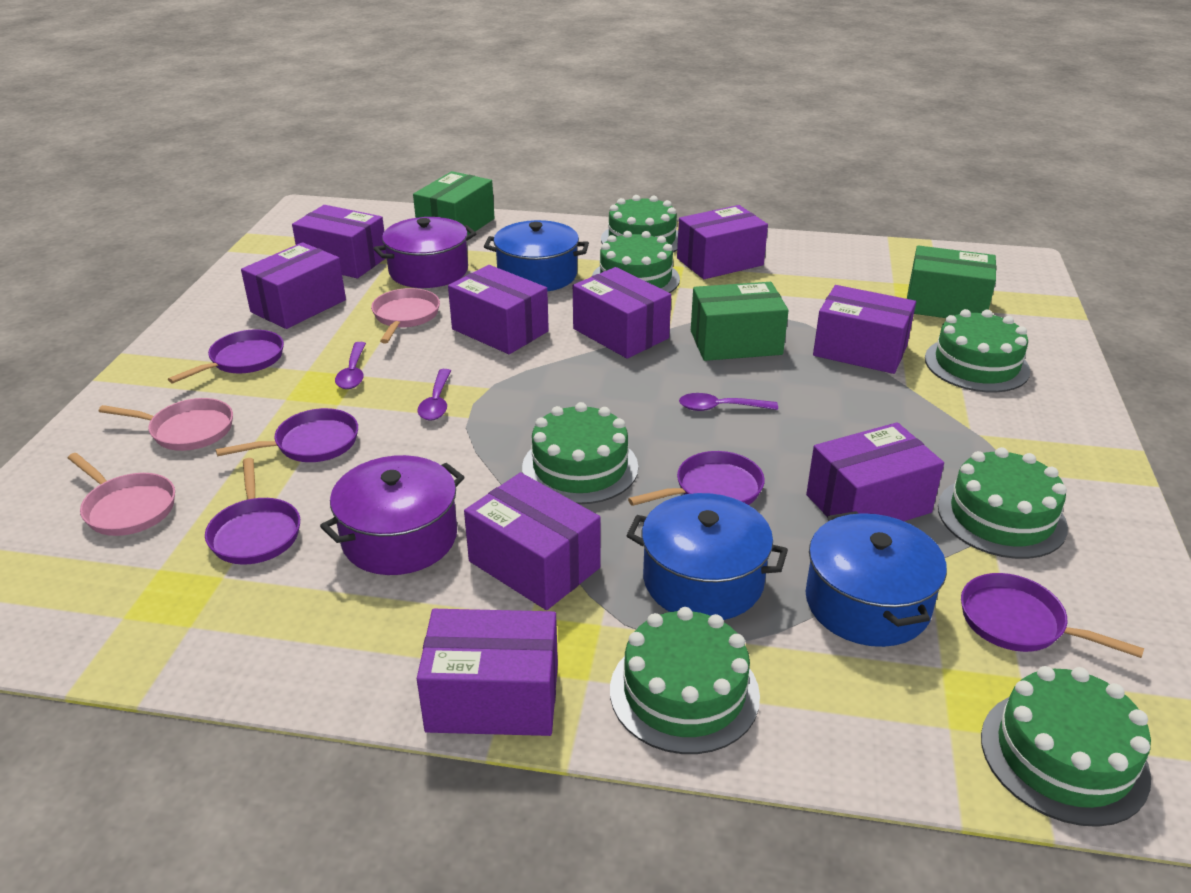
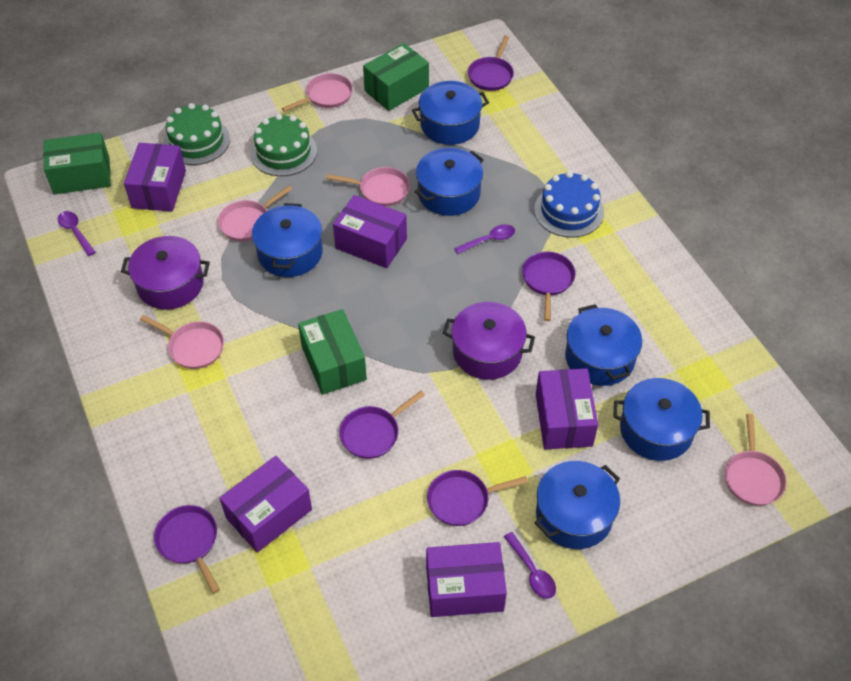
blue cake: none = 0 -> [534,171,604,237] = 1
blue pot: [484,220,589,292] [626,493,788,620] [806,511,947,647] = 3 -> [252,203,323,277] [412,81,489,145] [415,148,484,216] [535,461,620,549] [565,304,642,386] [613,378,710,461] = 6
green cake: [522,402,638,504] [592,231,680,293] [601,195,678,252] [610,607,760,754] [925,309,1030,392] [938,447,1068,559] [981,666,1151,827] = 7 -> [163,103,230,165] [250,114,317,176] = 2
pink pan: [68,453,175,536] [99,398,233,451] [371,288,440,343] = 3 -> [140,315,224,369] [218,186,292,241] [282,73,353,112] [326,167,410,206] [725,414,787,506] = 5
purple box: [241,242,346,329] [292,205,386,278] [417,609,558,736] [448,265,549,354] [464,473,601,610] [573,267,671,359] [677,205,768,279] [806,422,944,521] [813,285,916,374] = 9 -> [124,143,186,212] [220,456,312,553] [333,195,407,268] [426,542,507,617] [536,368,598,449] = 5

